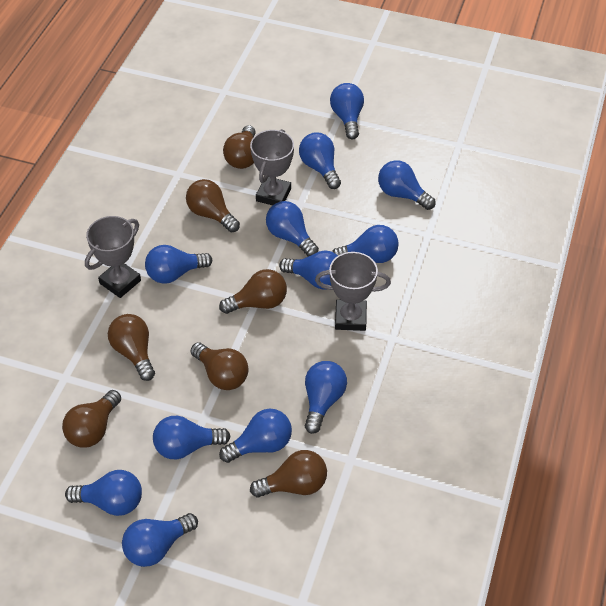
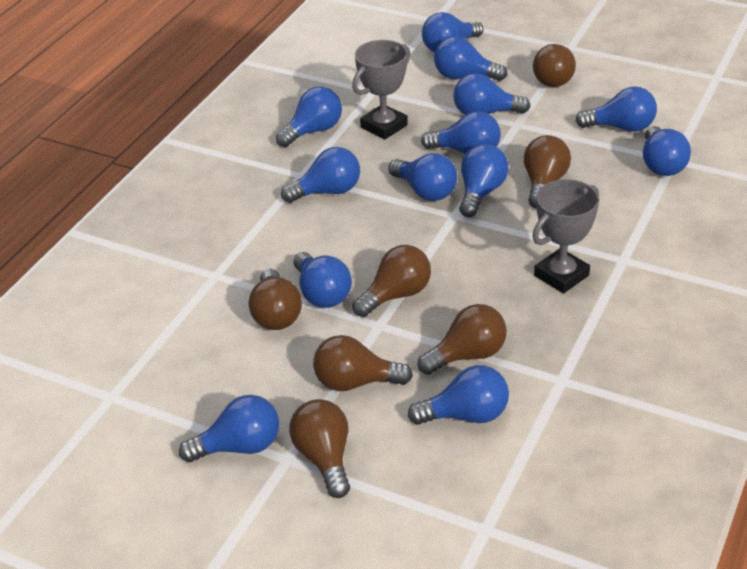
blue light bulb: [65,470,142,516] [122,513,198,567] [145,245,212,284] [153,416,231,459] [219,409,292,463] [266,201,319,256] [279,251,338,290] [299,132,341,189] [305,361,347,434] [330,83,364,139] [332,225,399,263] [378,160,436,210] = 12 -> [179,395,279,462] [276,86,342,147] [281,147,360,203] [293,252,352,308] [388,153,457,201] [408,365,509,425] [421,111,501,154] [422,12,483,52] [434,37,507,81] [453,73,530,115] [459,144,508,217] [576,86,657,132] [643,126,691,176] = 13
grey trophy: [85,216,141,298] [250,129,294,205] [315,252,391,331] = 3 -> [352,40,410,139] [532,179,599,293] = 2

